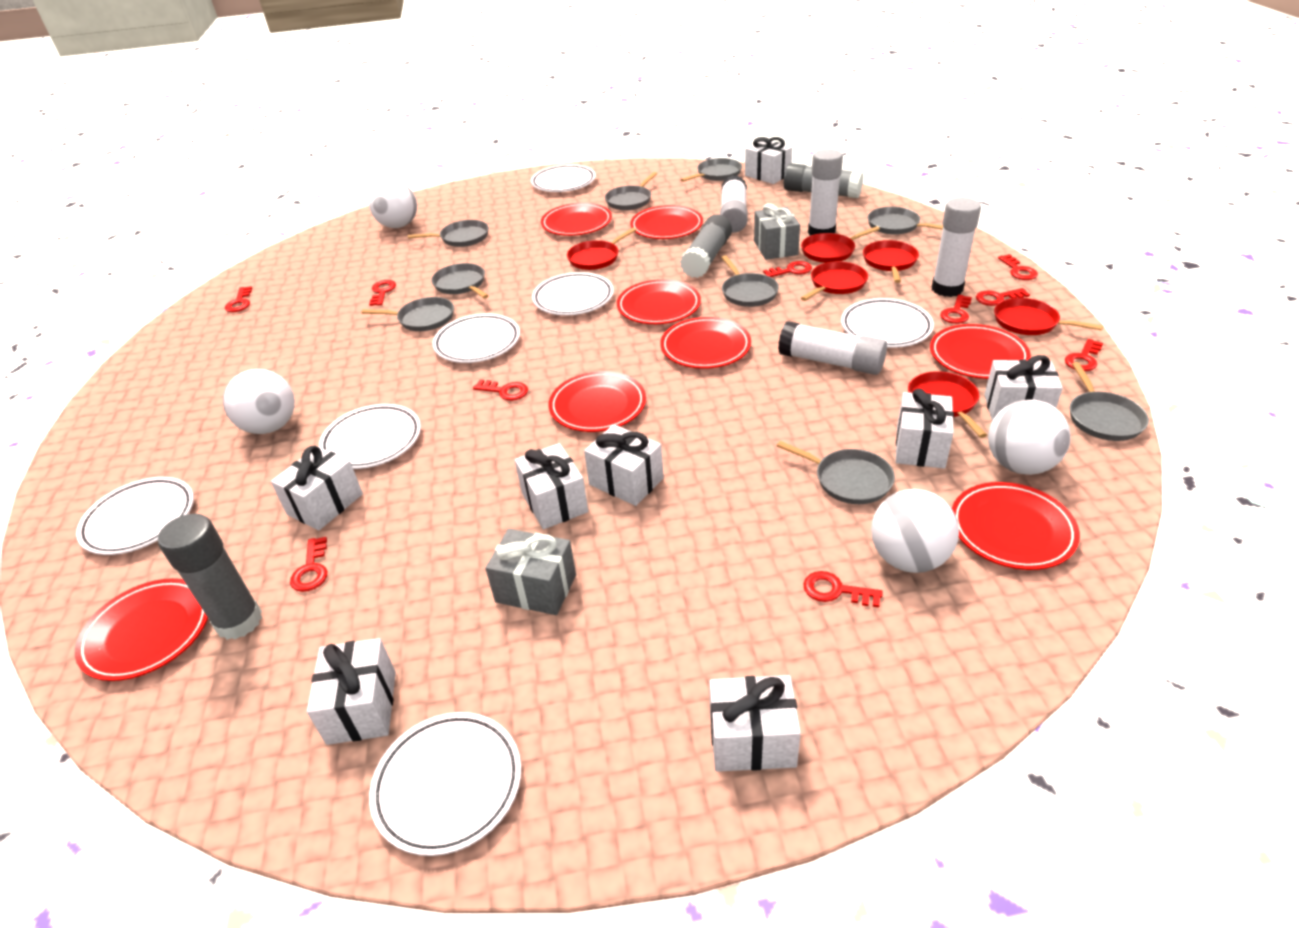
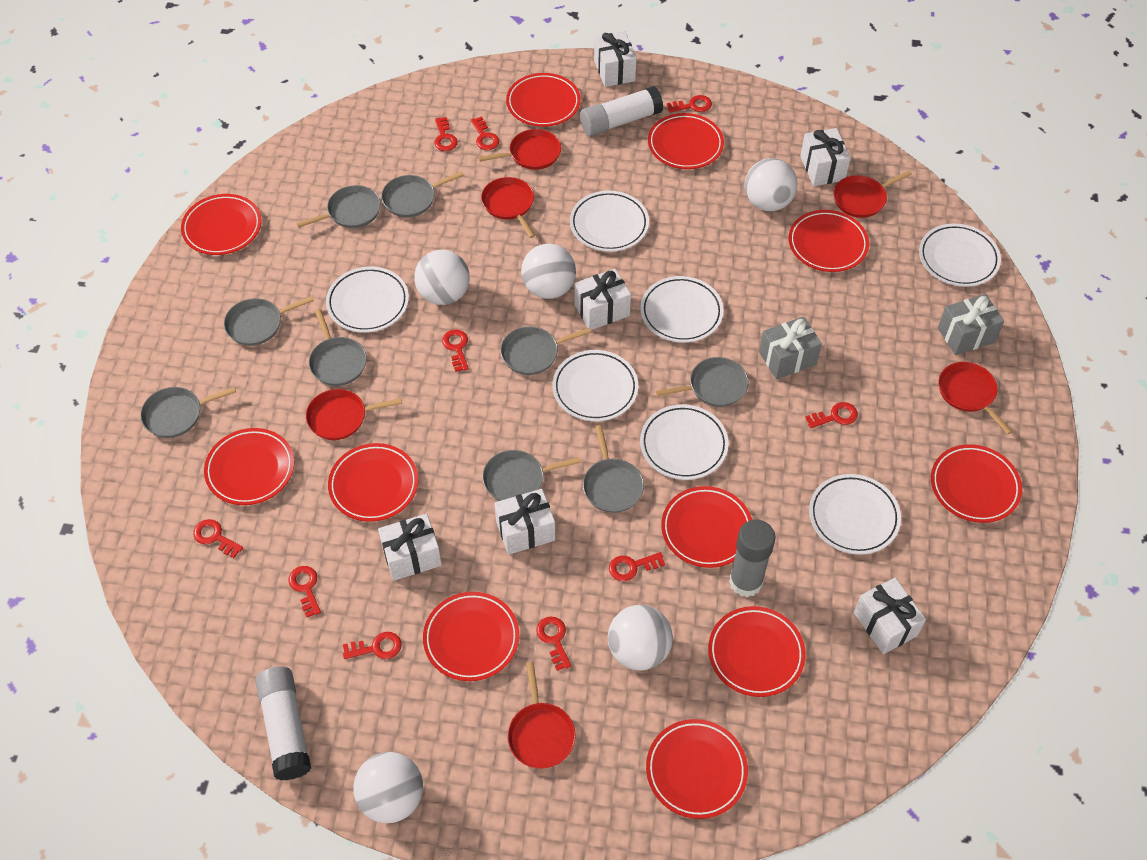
grey glue stick: [158,514,262,640] [680,215,732,278] [783,163,864,198] = 3 -> [729,520,776,597] = 1
red plate: [75,578,208,681] [541,203,612,236] [549,371,646,432] [617,279,701,324] [630,205,703,239] [660,317,751,369] [930,324,1031,379] [952,482,1080,570] = 8 -> [181,194,262,255] [204,428,294,505] [328,443,418,522] [423,592,519,681] [506,73,581,127] [646,719,748,819] [648,113,724,169] [661,486,752,568] [708,606,806,697] [789,210,869,272] [931,444,1022,523] = 11
white ball: [223,369,295,434] [369,180,417,228] [871,489,959,573] [988,400,1071,475] = 4 -> [353,752,423,823] [414,250,470,305] [521,244,576,299] [608,605,673,670] [744,158,798,211] = 5
white gift: [271,446,363,530] [307,638,396,745] [515,443,588,529] [584,424,664,506] [709,675,801,772] [745,137,792,184] [896,389,954,469] [984,355,1063,421] = 8 -> [378,514,442,581] [494,489,555,555] [574,269,631,330] [594,31,637,87] [800,128,851,186] [854,578,926,654] = 6
white glue stick: [720,175,748,233] [778,321,887,375] [808,148,843,236] [932,197,981,297] = 4 -> [255,666,311,780] [580,86,663,136] = 2

